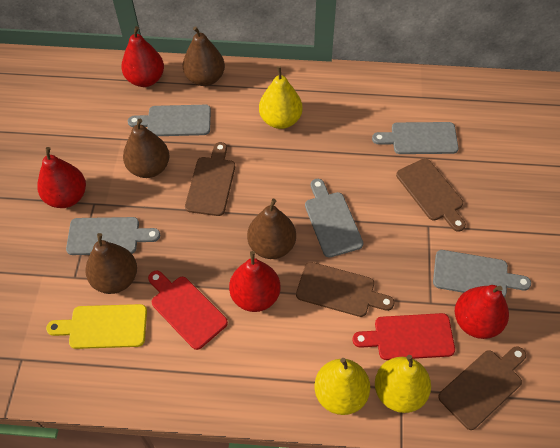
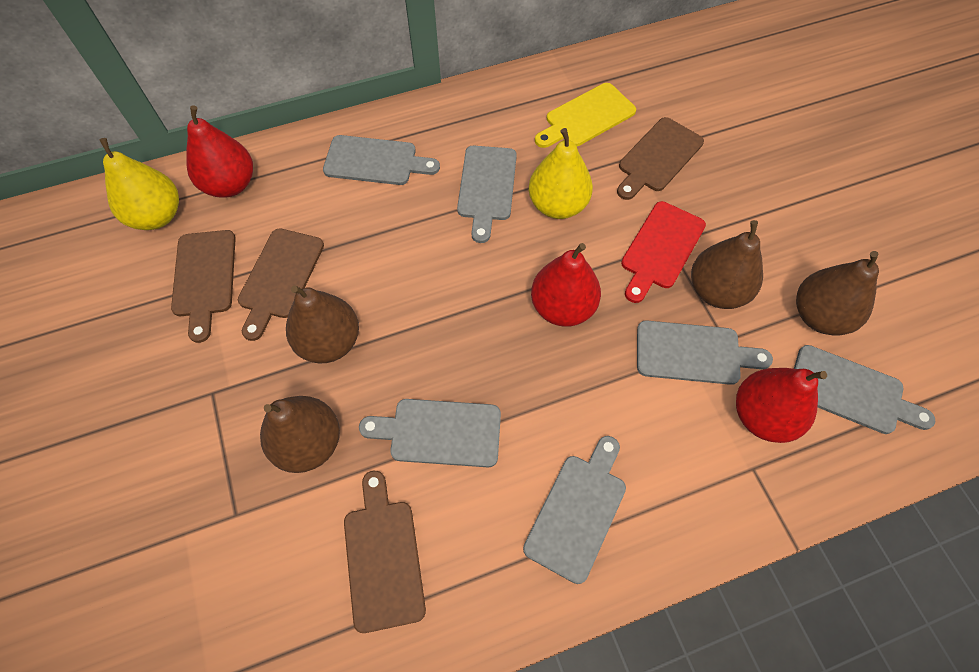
grey cutting board: [66,217,160,255] [128,105,211,136] [305,179,363,257] [372,122,459,154] [433,250,531,297] = 5 -> [323,135,440,185] [359,399,501,467] [457,146,517,243] [523,436,626,584] [637,320,773,385] [794,345,935,434] = 6
red cutting board: [148,270,228,350] [352,313,455,360] = 2 -> [621,201,706,303] = 1
red pear: [37,147,86,208] [121,26,164,87] [229,251,280,312] [455,285,509,339] = 4 -> [186,106,253,198] [531,243,601,327] [736,368,827,443] = 3
yellow pear: [259,66,303,129] [314,358,370,415] [375,355,431,413] = 3 -> [99,138,179,230] [529,128,593,219] = 2

